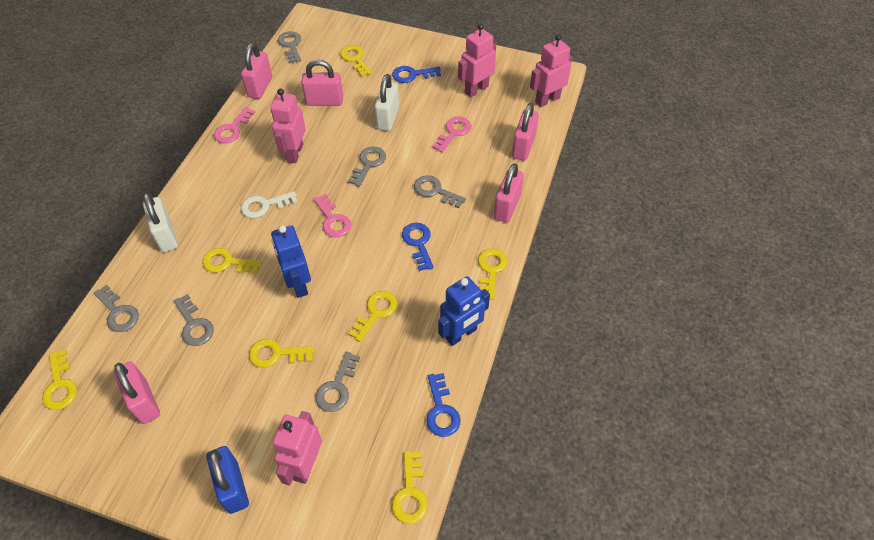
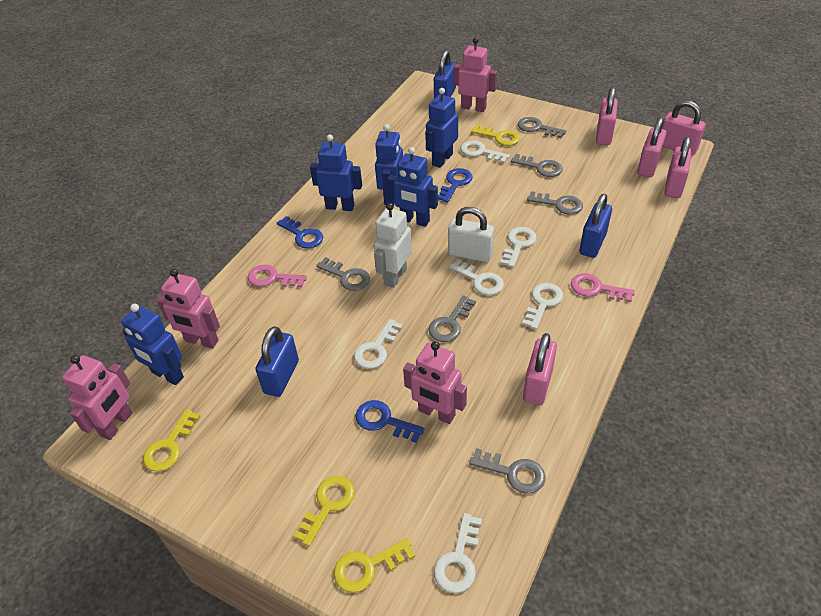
blue padlock: [206,446,249,514] = 1 -> [255,326,299,397] [434,50,456,99] [579,194,612,258] = 3
blue robot: [271,225,311,298] [438,276,490,346] = 2 -> [121,304,184,385] [310,134,362,211] [375,124,403,205] [387,147,438,227] [425,88,458,168] = 5
pink key: [214,107,255,143] [314,194,351,237] [432,117,472,153] = 3 -> [248,264,307,287] [571,273,635,302] = 2
white key: [241,191,298,218] = 1 -> [354,319,403,369] [434,513,482,593] [449,259,504,295] [460,140,510,163] [500,227,537,268] [522,283,563,330] = 6
white padlock: [143,193,178,252] [375,74,399,131] = 2 -> [448,207,494,262] = 1
white robot: none = 0 -> [374,203,412,288] = 1
yellow key: [42,350,77,410] [202,248,262,274] [249,339,314,368] [340,45,372,77] [348,291,398,342] [392,451,428,524] [478,248,507,299] = 7 -> [143,409,200,472] [294,476,355,547] [334,538,415,593] [471,125,520,146] = 4

